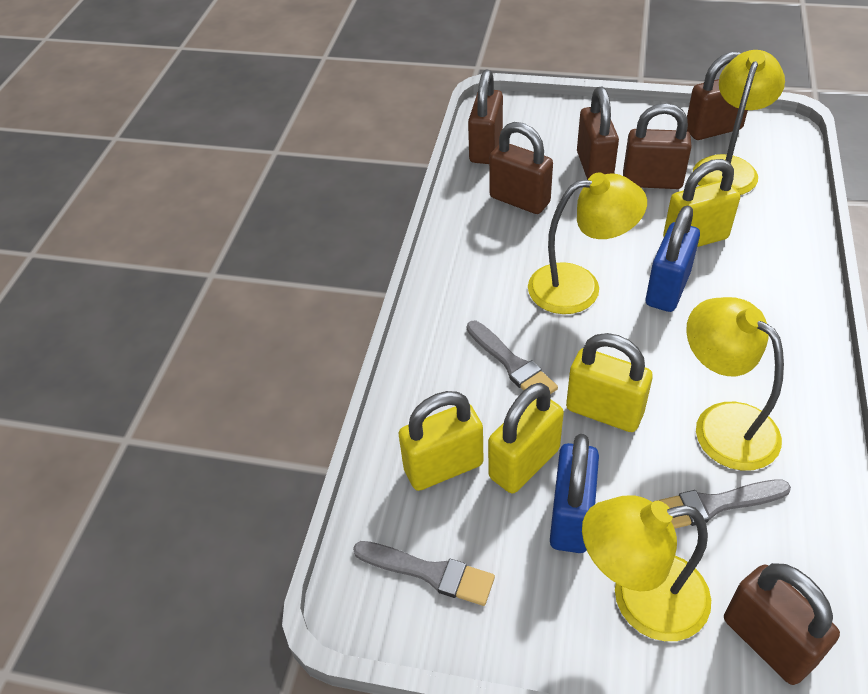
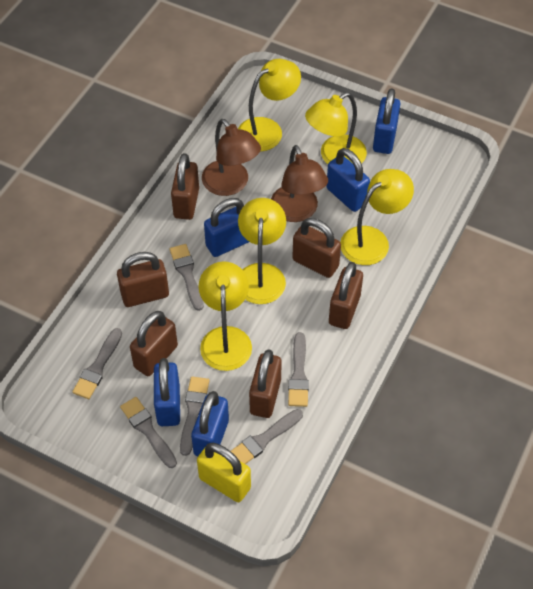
blue padlock: [550,434,599,553] [646,206,700,312] = 2 -> [154,358,180,426] [191,391,229,456] [204,198,249,257] [326,148,370,212] [373,88,400,154] = 5
brown lamp: none = 0 -> [202,119,261,196] [271,145,328,222] = 2
grey brush: [353,541,495,606] [467,321,558,394] [653,480,791,529] = 3 -> [72,328,122,399] [120,397,177,468] [170,244,204,311] [180,377,210,456] [231,409,303,464] [288,332,309,407] = 6
yellow lamp: [528,172,647,314] [582,496,711,641] [686,297,784,471] [693,50,785,195] = 4 -> [199,261,252,371] [238,59,301,151] [238,198,286,304] [305,92,367,164] [340,169,414,265] = 5
yellow padlock: [398,391,483,491] [488,383,564,493] [566,333,653,432] [663,159,740,247] = 4 -> [197,443,251,502] = 1

